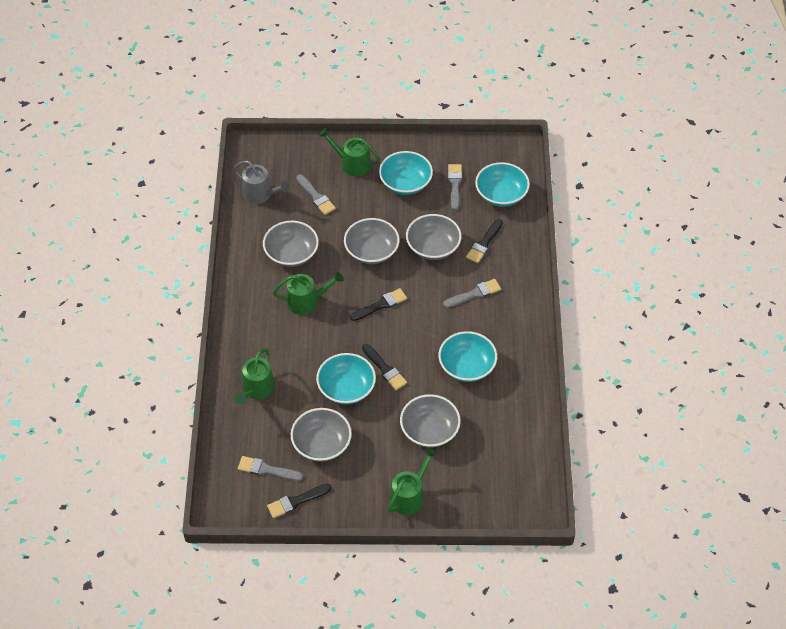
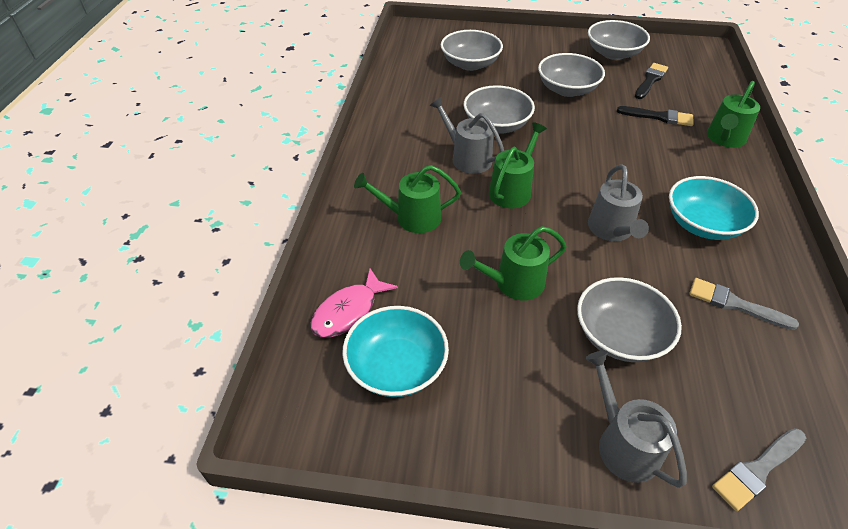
black brush: [267,484,332,518] [350,288,407,321] [362,344,407,390] [466,219,503,263] = 4 -> [617,106,694,126] [635,63,668,99] = 2
grey brush: [238,456,303,481] [296,174,336,215] [443,279,501,308] [448,164,462,210] = 4 -> [689,278,799,330] [712,428,806,511] = 2
grey watering can: [234,161,290,204] = 1 -> [430,97,504,174] [585,350,687,488] [588,164,649,241] = 3
pink fish: none = 0 -> [310,268,398,338] = 1
turquoise bowl: [316,353,376,404] [379,151,433,195] [439,331,497,382] [475,162,530,207] = 4 -> [342,306,449,397] [669,176,759,240] = 2

